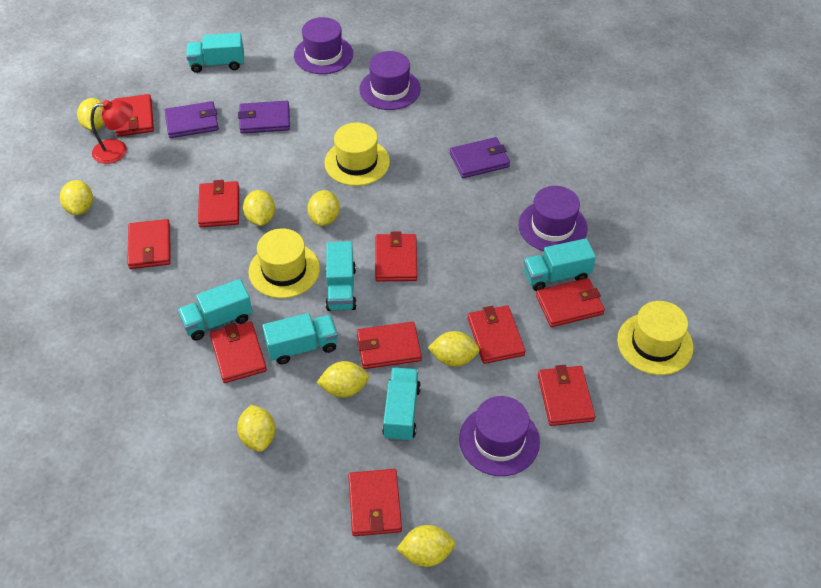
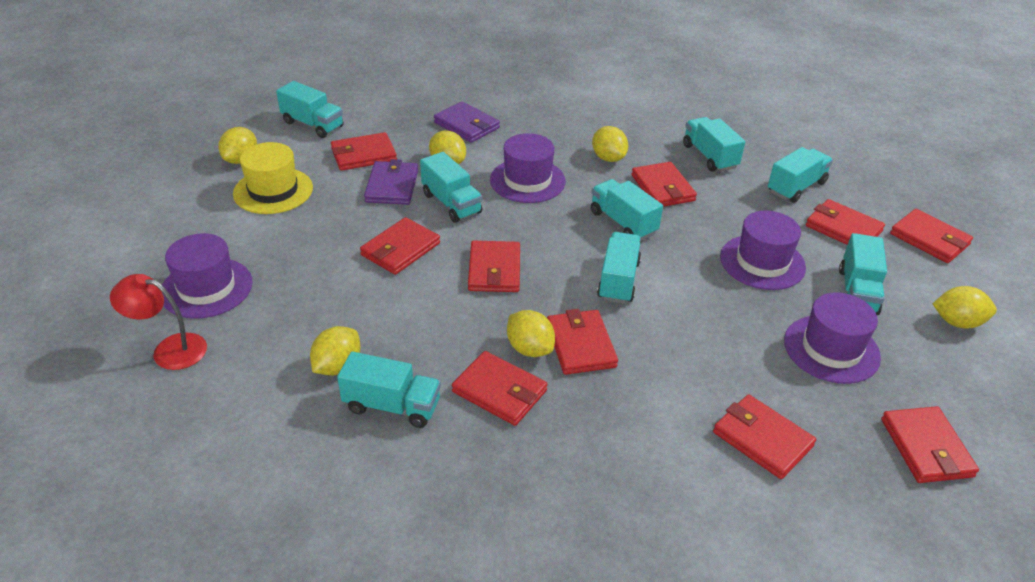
purple wallet: [165,101,219,138] [238,101,290,134] [450,137,510,178] = 3 -> [364,159,418,205] [434,101,500,143] = 2
turquoise truck: [178,279,253,340] [186,33,244,73] [262,313,338,364] [326,241,357,311] [382,367,421,442] [523,238,596,291] = 6 -> [276,81,344,138] [337,352,441,428] [420,152,482,223] [591,179,663,241] [597,232,641,304] [683,117,745,172] [768,147,833,203] [839,233,887,315] = 8
yellow hat: [248,228,320,298] [324,123,390,186] [617,301,693,375] = 3 -> [233,142,313,214] = 1
yellow lemon: [60,180,93,215] [77,98,105,131] [237,405,275,452] [243,190,275,226] [307,190,340,226] [316,361,369,398] [397,525,455,567] [428,331,480,367] = 8 -> [218,127,257,164] [310,326,361,376] [429,131,466,165] [507,310,555,357] [592,126,628,162] [933,286,997,329] = 6

